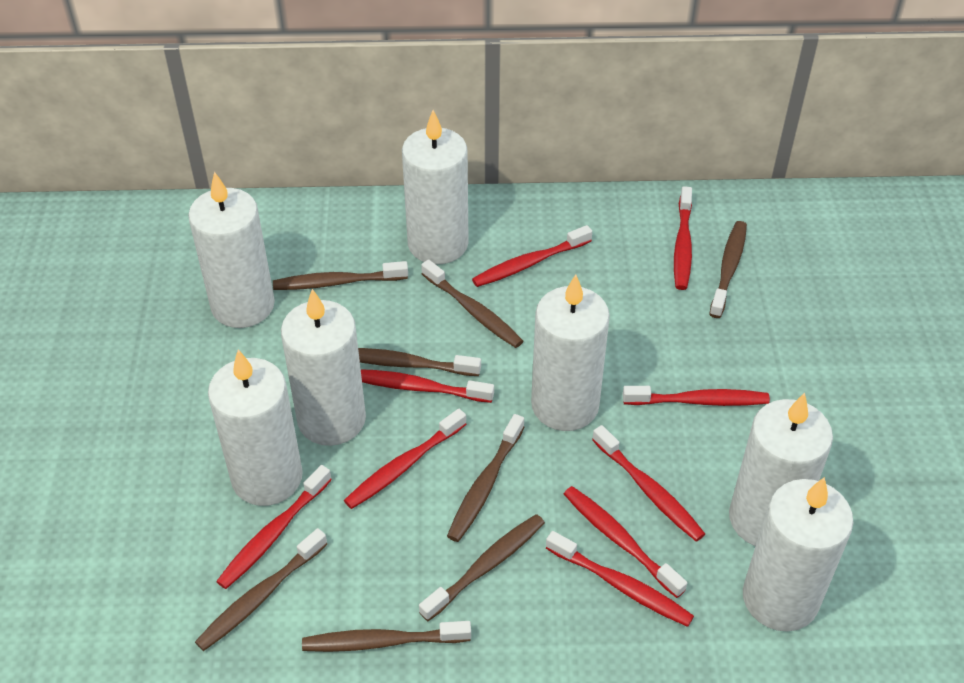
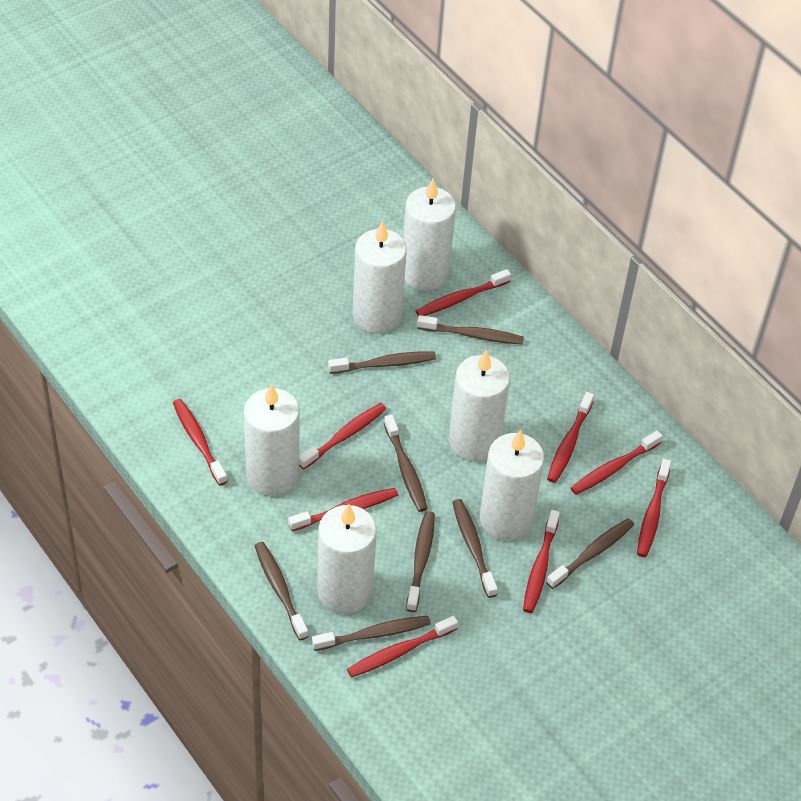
white candle: [188,172,275,328] [208,349,303,506] [281,289,366,446] [402,110,469,264] [531,274,610,431] [729,393,833,546] [743,477,854,632] = 7 -> [244,384,300,496] [317,504,377,614] [353,221,407,334] [403,178,456,291] [449,350,510,462] [480,430,544,541] = 6

